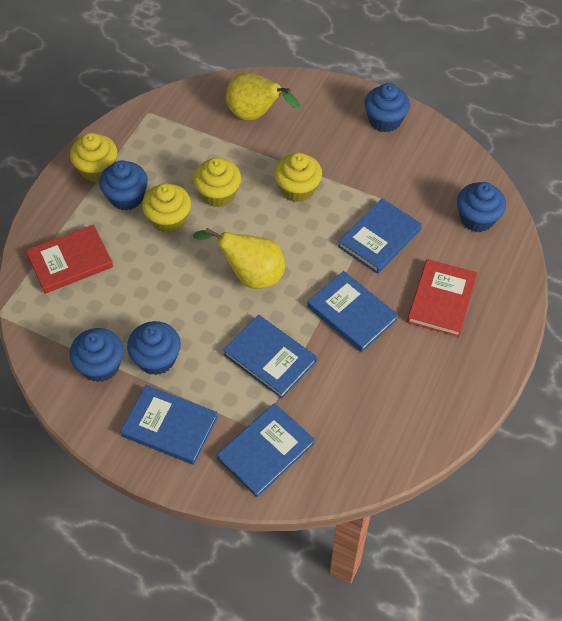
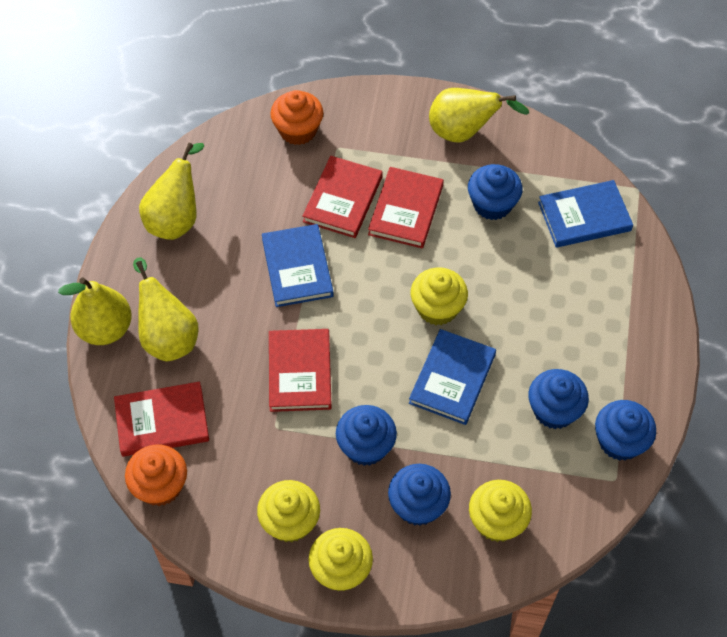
blue book: [120,385,218,465] [217,403,315,497] [223,315,317,399] [307,271,398,352] [338,198,422,274] = 5 -> [262,224,334,307] [409,329,496,425] [538,180,633,248] = 3
orange cupcake: none = 0 -> [125,444,187,506] [270,90,323,145] = 2
red book: [26,224,113,294] [407,259,477,337] = 2 -> [114,382,209,457] [269,329,332,412] [302,156,382,238] [368,167,444,248] = 4
yellow pear: [193,228,285,289] [226,72,300,120] = 2 -> [58,278,132,345] [133,258,199,362] [139,143,204,240] [429,88,529,143] = 4

